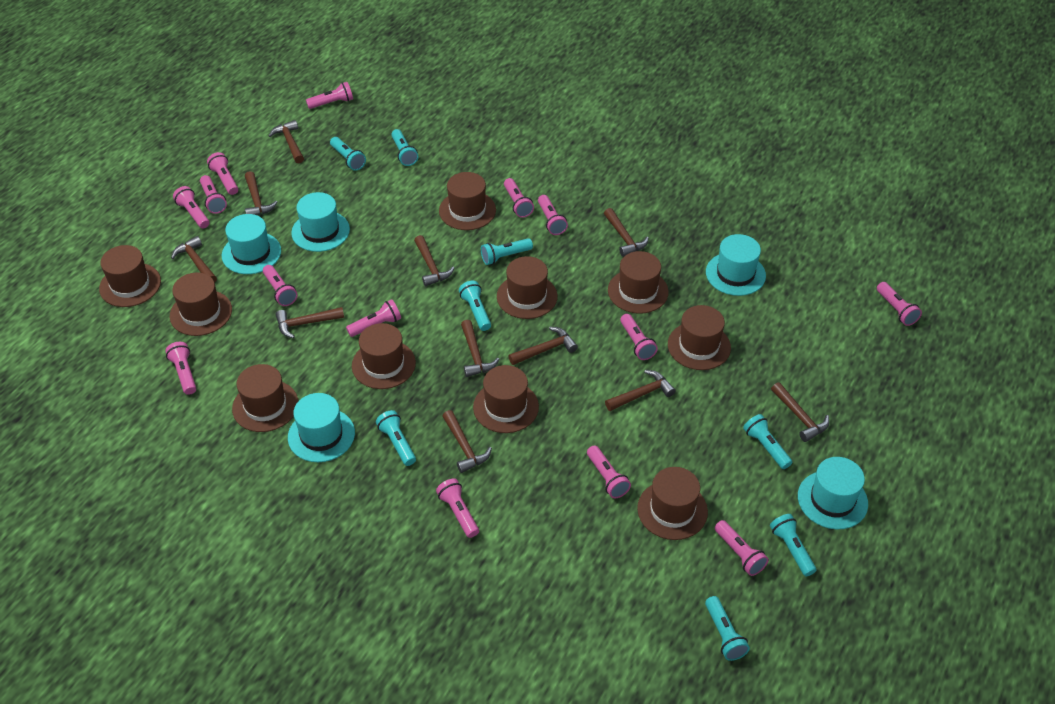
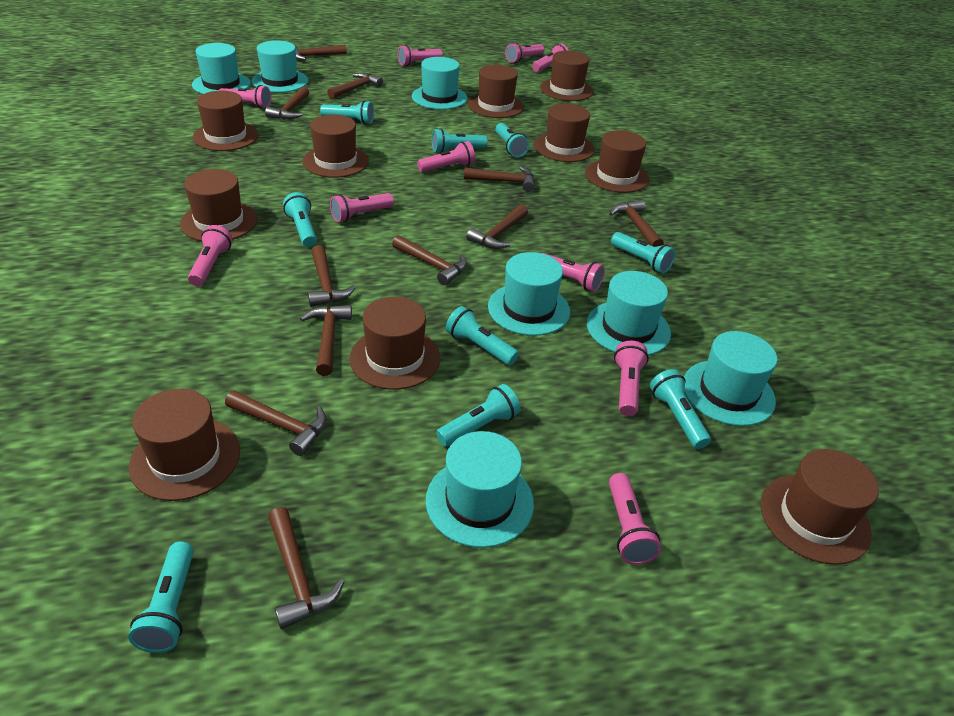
pink flashlight: [165,342,196,395] [173,186,210,229] [200,175,227,214] [207,152,238,195] [263,265,298,306] [306,82,353,109] [346,299,401,337] [436,478,479,538] [504,178,534,218] [538,195,568,235] [587,446,631,498] [620,314,658,360] [715,520,769,576] [877,282,922,326] = 14 -> [188,225,233,286] [219,85,271,109] [330,193,394,222] [397,45,443,66] [417,141,475,173] [505,43,544,63] [532,43,569,72] [542,253,605,292] [609,473,661,565] [614,341,649,416] = 10
turquoise flashlight: [330,137,366,171] [376,410,416,466] [391,129,418,166] [459,281,491,331] [481,238,533,265] [705,596,750,661] [743,414,792,469] [770,514,816,576] = 8 -> [128,541,194,653] [283,192,317,247] [320,100,374,124] [432,128,487,153] [436,384,520,447] [446,306,519,365] [495,123,530,157] [611,232,676,274] [650,369,711,449] = 9
turquoise hat: [222,214,281,274] [288,393,355,462] [291,192,350,252] [706,234,766,296] [798,457,868,529] = 5 -> [192,43,251,94] [251,40,308,93] [412,57,467,110] [426,431,534,548] [488,252,570,336] [587,271,671,355] [684,331,777,426] = 7

